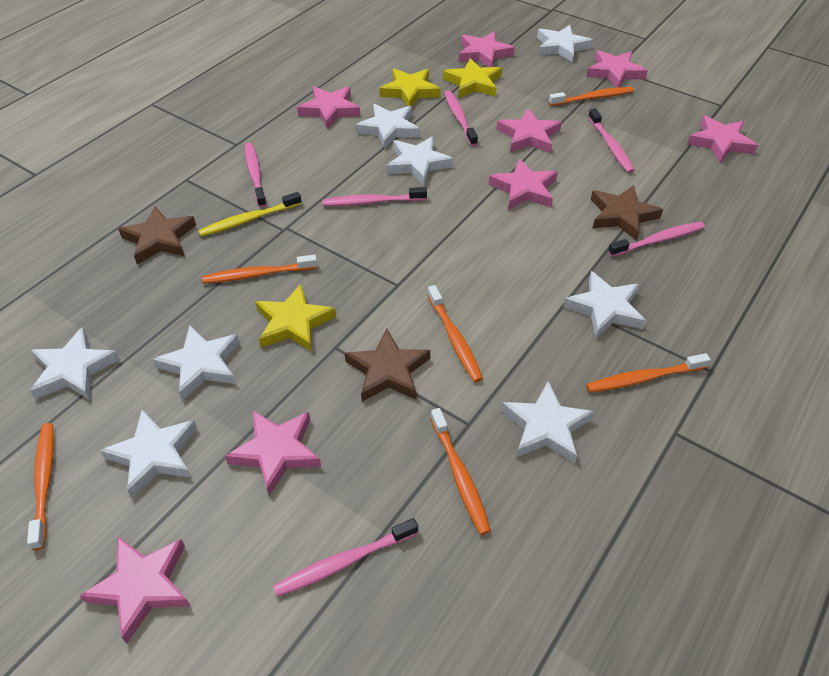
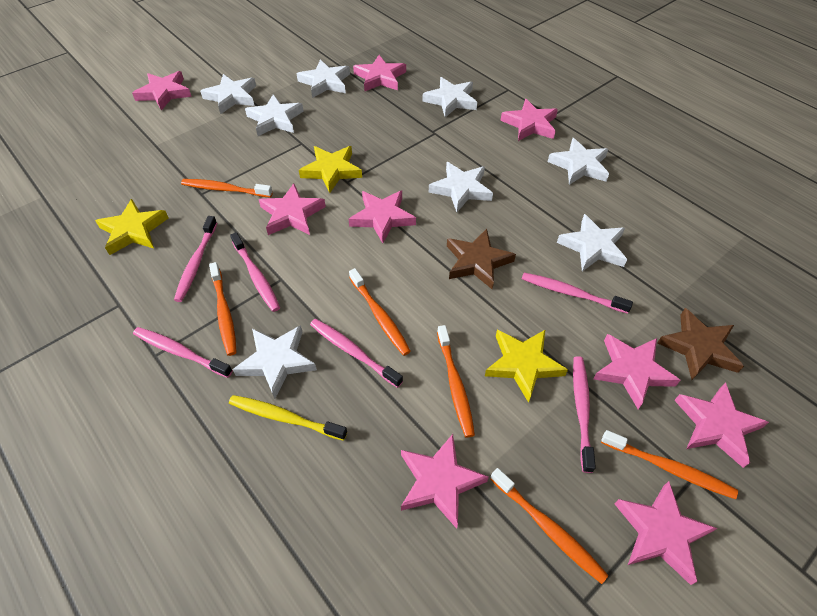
brown star: [118,206,196,265] [345,329,430,402] [591,185,663,241] = 3 -> [447,229,516,289] [657,308,744,380] = 2
pink star: [79,537,191,643] [225,411,321,496] [297,86,361,129] [459,31,515,67] [489,158,558,210] [496,108,562,153] [586,50,648,88] [687,116,758,163] = 8 -> [132,71,192,111] [259,183,326,235] [349,190,416,243] [353,55,406,92] [401,434,489,529] [500,99,558,141] [593,334,680,409] [614,481,718,585] [674,382,769,468] = 9

